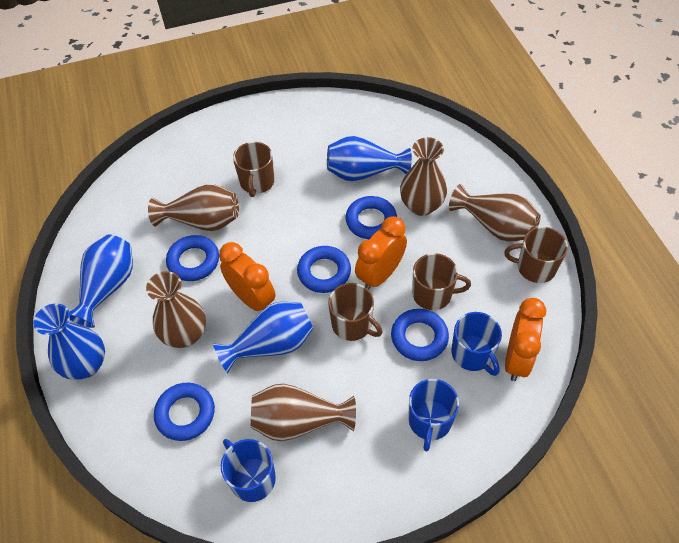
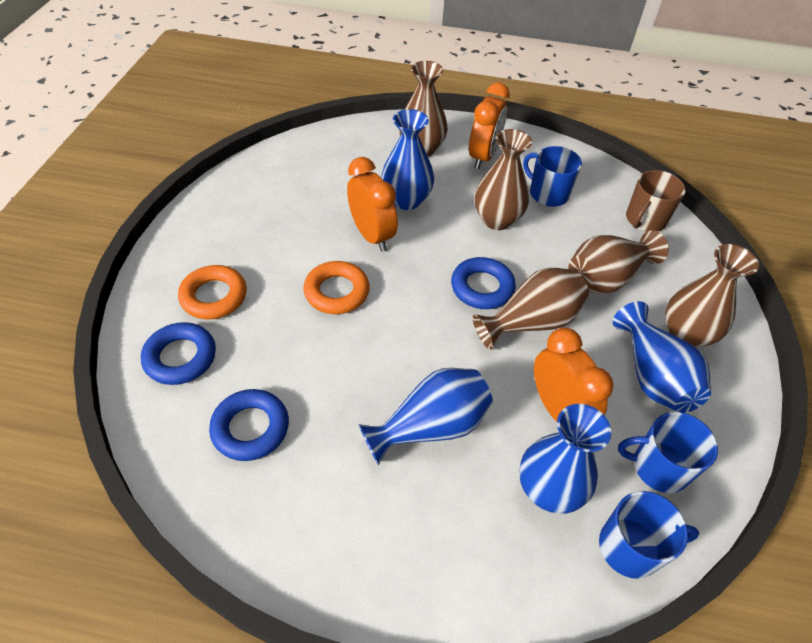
blue ring: [154,383,215,441] [166,235,219,281] [297,246,351,293] [346,196,397,239] [391,309,449,361] = 5 -> [141,322,216,385] [209,389,289,461] [451,257,516,309] = 3
brown mug: [233,142,274,197] [328,283,382,341] [412,253,471,310] [504,227,568,283] = 4 -> [626,170,686,232] = 1
orange ring: none = 0 -> [178,265,247,319] [303,261,370,314] = 2

